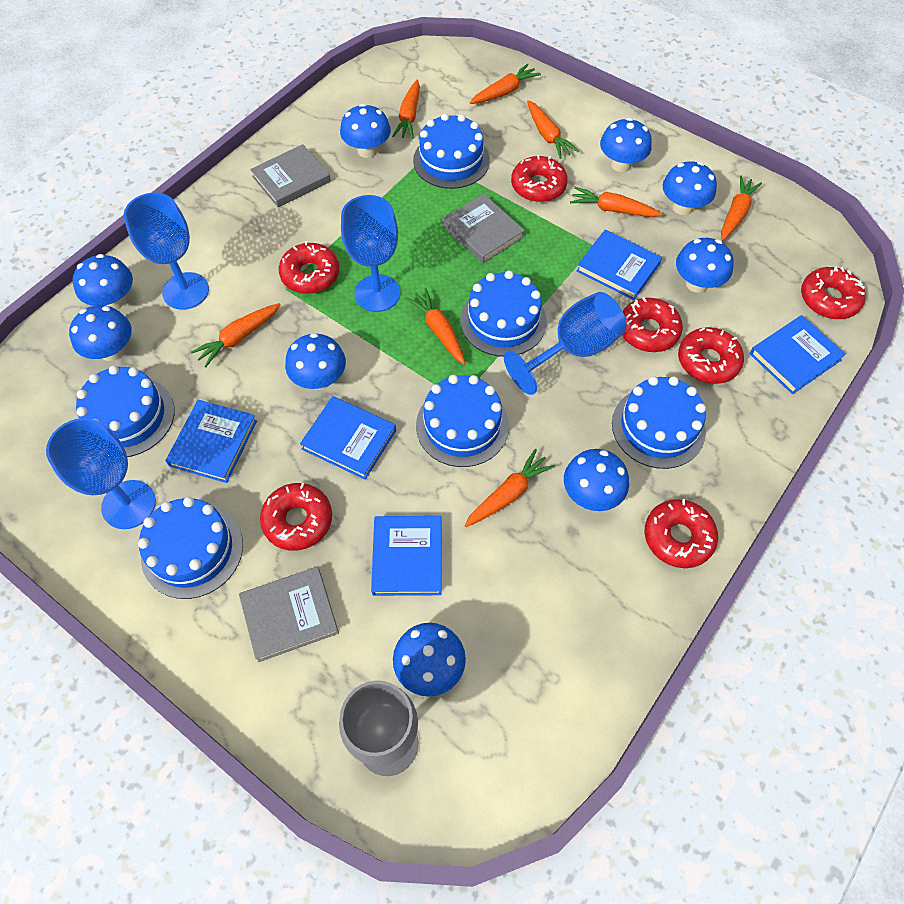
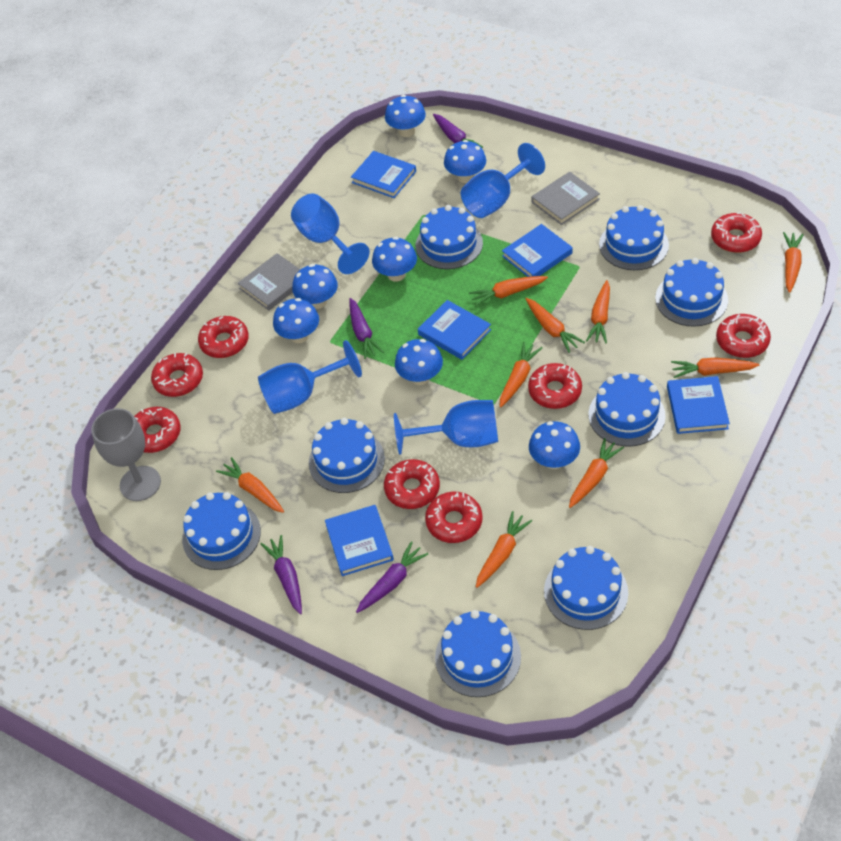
blue cake: [76,365,175,457] [138,497,243,599] [413,113,490,189] [416,375,509,467] [460,271,547,357] [612,376,706,469] = 6 -> [182,492,261,570] [309,418,385,493] [416,205,483,269] [435,610,521,697] [544,546,628,630] [588,372,666,446] [599,205,669,270] [655,258,728,327] = 8
blue mushroom: [69,305,132,361] [73,254,133,309] [285,333,346,390] [340,104,391,158] [393,623,466,697] [564,449,629,511] [600,118,652,172] [663,161,717,215] [676,238,734,293] = 9 -> [273,298,319,343] [292,264,338,309] [372,237,417,282] [385,95,426,137] [395,339,443,385] [444,140,486,183] [529,421,580,469] = 7
grey book: [239,567,339,662] [250,144,331,207] [442,194,525,263] = 3 -> [238,253,301,311] [531,172,600,225] = 2
orange carrot: [191,303,281,368] [392,80,420,139] [405,288,466,365] [464,449,555,527] [470,64,541,104] [527,100,579,159] [570,187,663,217] [721,176,762,241] = 8 -> [216,457,284,513] [469,276,548,307] [476,511,532,588] [500,342,543,407] [526,298,585,353] [569,438,624,508] [586,280,610,343] [671,357,759,378] [783,232,804,293] = 9
purple carrot: none = 0 -> [261,535,302,614] [349,298,384,359] [356,541,428,613] [433,114,483,148] = 4
red donut: [260,483,332,551] [279,241,339,294] [511,155,568,202] [622,297,683,352] [645,499,718,568] [678,327,744,384] [801,267,866,319] = 7 -> [134,407,181,453] [151,353,203,397] [198,316,249,358] [384,459,440,509] [425,492,483,543] [528,363,582,409] [711,212,762,253] [716,314,771,358] = 8

